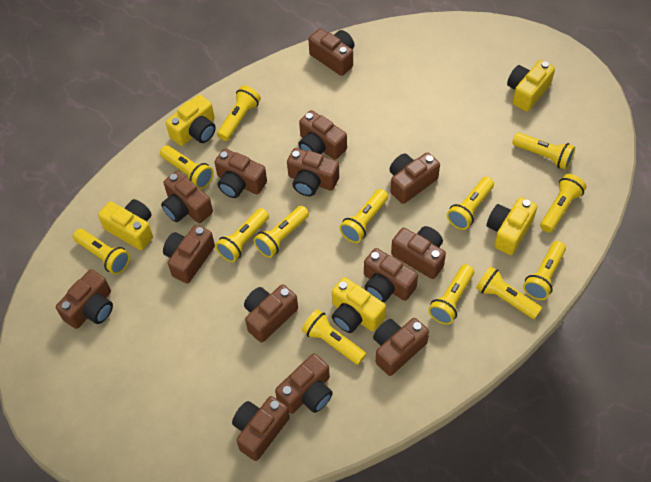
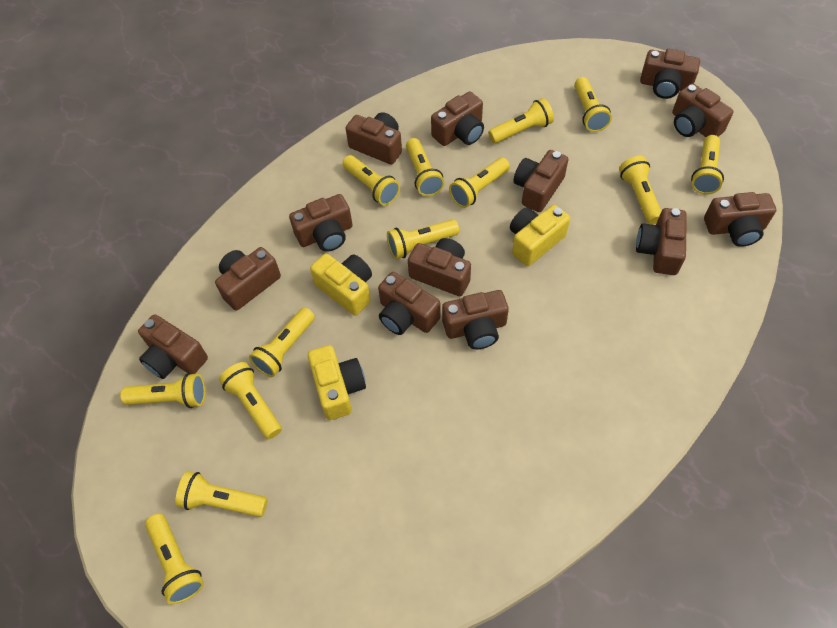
brown camera: [56,269,113,329] [161,171,213,223] [163,225,215,284] [215,149,267,198] [232,396,289,461] [244,284,298,343] [275,353,333,414] [287,148,339,196] [298,110,347,160] [308,29,354,76] [364,248,418,303] [373,318,429,376] [389,152,440,204] [391,226,446,279] = 14 -> [138,314,208,379] [215,247,281,311] [289,194,353,252] [345,112,402,165] [378,272,441,335] [408,238,471,296] [431,91,484,146] [442,290,509,349] [514,150,568,212] [636,208,687,275] [640,49,700,99] [672,84,734,137] [704,192,776,247] = 13
yellow camera: [98,199,153,250] [166,95,216,146] [332,277,386,333] [486,197,537,255] [507,60,555,112] = 5 -> [308,345,366,420] [310,253,372,316] [510,205,570,266] = 3

